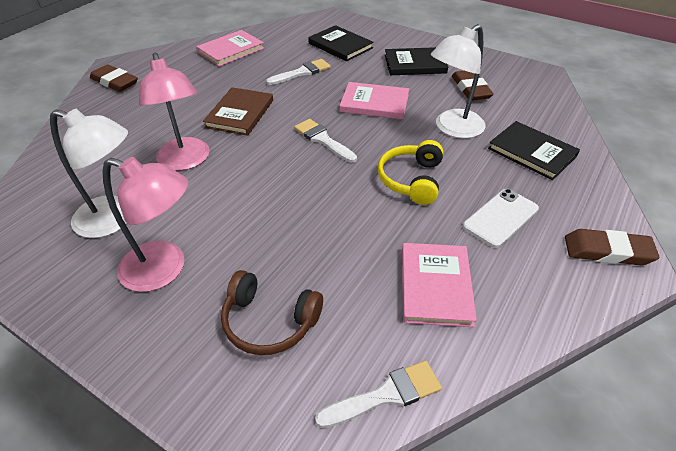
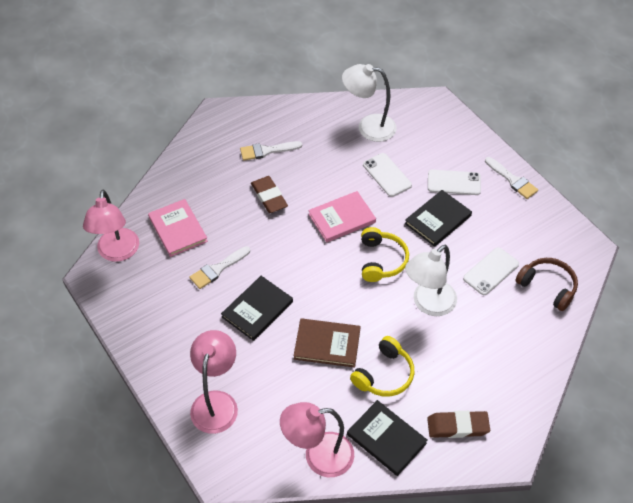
brown eraser: [90,64,138,92] [452,71,494,101] [565,229,659,266] = 3 -> [251,176,288,213] [427,411,490,438] = 2
pink book: [196,30,264,67] [340,82,409,119] [402,243,477,327] = 3 -> [148,199,208,257] [308,191,376,243] = 2
pink lamp: [102,157,188,292] [139,53,210,171] = 2 -> [83,190,139,262] [190,330,238,434] [280,402,354,477] = 3
white phone: [463,189,539,248] = 1 -> [363,153,412,197] [428,169,481,195] [463,247,519,295] = 3
yellow headphones: [378,140,443,205] = 1 -> [350,336,415,397] [361,227,409,282] = 2

